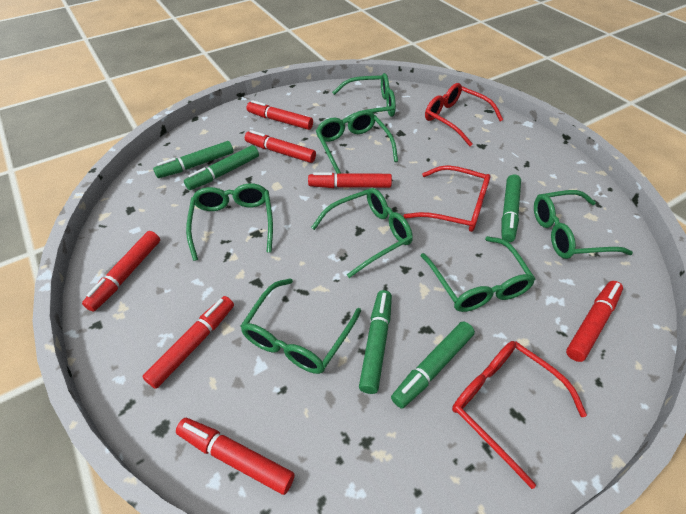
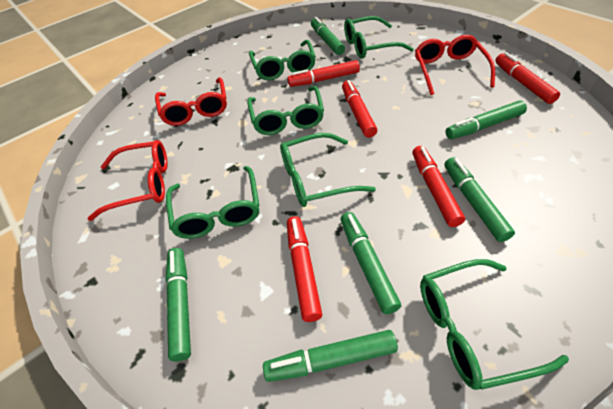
green glasses: [186,183,273,261] [240,278,361,374] [311,188,413,278] [316,110,398,174] [332,73,396,120] [421,236,535,312] [534,190,633,259] = 7 -> [166,166,260,239] [247,86,324,135] [249,40,316,80] [280,133,376,207] [344,16,413,59] [420,259,569,390] = 6
green marker: [153,141,233,178] [184,145,259,190] [359,290,392,394] [391,321,475,409] [501,175,521,242] = 5 -> [165,248,191,362] [263,330,398,382] [311,17,345,55] [340,212,401,314] [444,157,515,242] [446,101,527,139] = 6
red marker: [82,231,160,312] [142,296,234,389] [176,418,295,495] [245,130,316,163] [247,100,313,130] [308,172,392,188] [566,281,623,362] = 7 -> [287,60,360,87] [287,216,322,322] [342,80,377,138] [413,146,465,227] [496,52,560,104] = 5

